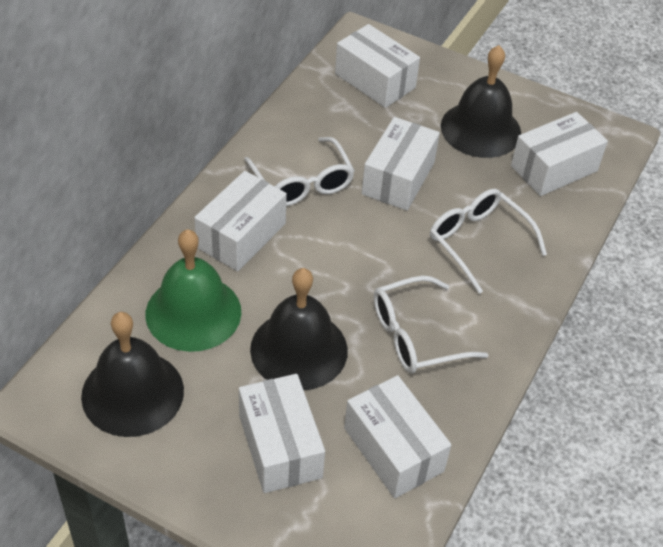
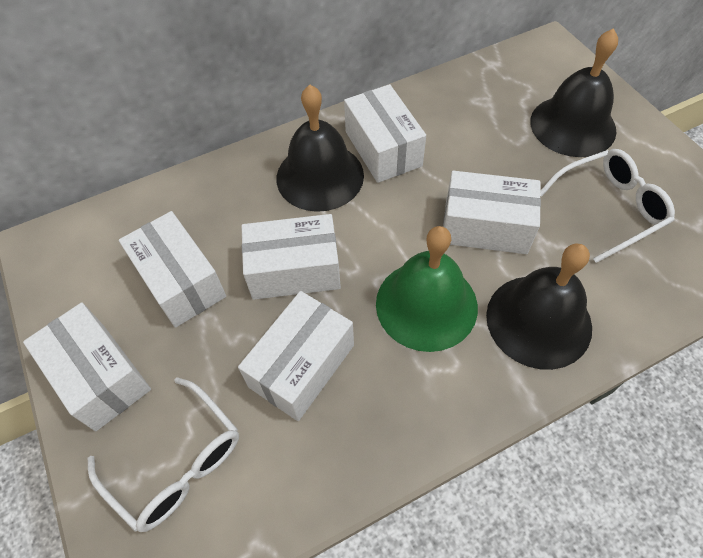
white glasses: [244,137,355,206] [374,276,488,374] [430,189,547,294] = 3 -> [88,377,239,532] [540,149,675,263] = 2

